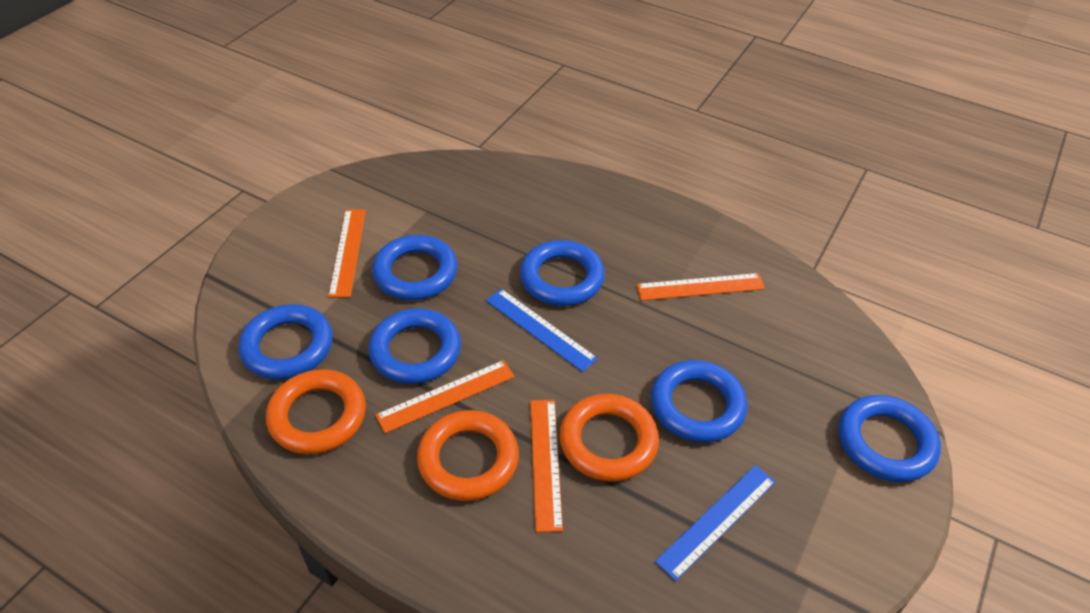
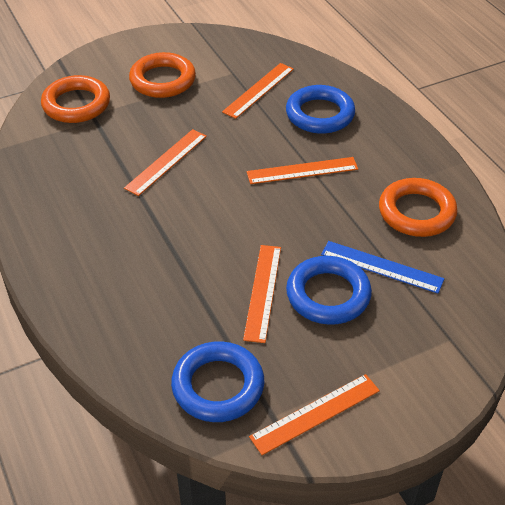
blue ring: [238,304,332,380] [368,308,461,384] [372,235,458,300] [520,240,605,306] [651,360,747,443] [839,395,941,482] = 6 -> [171,341,264,422] [286,85,355,134] [286,256,372,325] = 3
blue ruler: [486,289,598,372] [655,465,776,581] = 2 -> [321,241,444,294] = 1
orange ruler: [328,209,366,297] [375,360,515,433] [530,400,563,532] [637,273,765,301] = 4 -> [124,129,207,196] [222,63,294,119] [243,245,281,343] [247,157,358,184] [249,374,380,455] = 5

